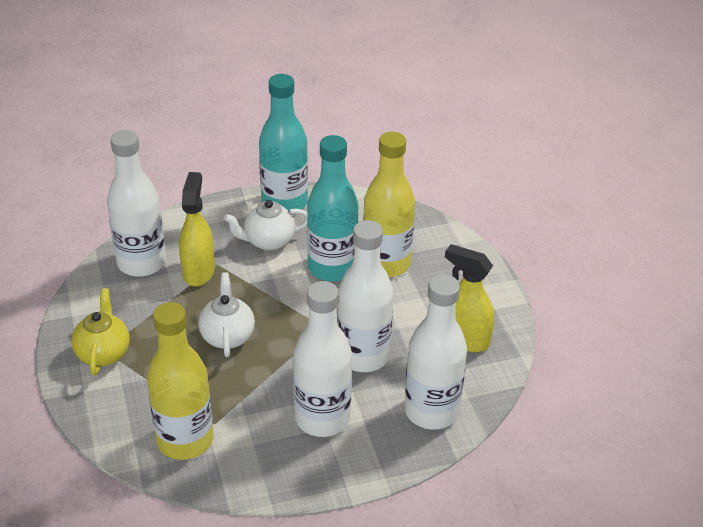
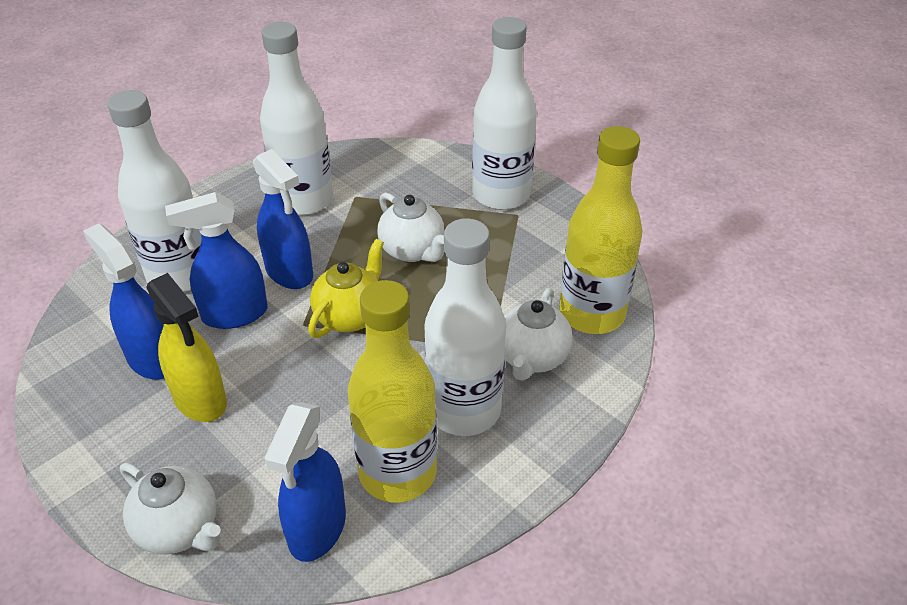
blue spray bottle: none = 0 -> [83,224,164,380] [165,192,268,329] [253,149,313,289] [264,402,346,562] = 4
turquoise bottle: [259,74,308,211] [307,135,358,281] = 2 -> none = 0
white teapot: [198,272,255,357] [223,200,307,251] = 2 -> [120,463,221,554] [377,192,444,262] [504,288,573,380] = 3
yellow spray bottle: [179,172,215,287] [445,244,494,352] = 2 -> [146,273,227,422] = 1

